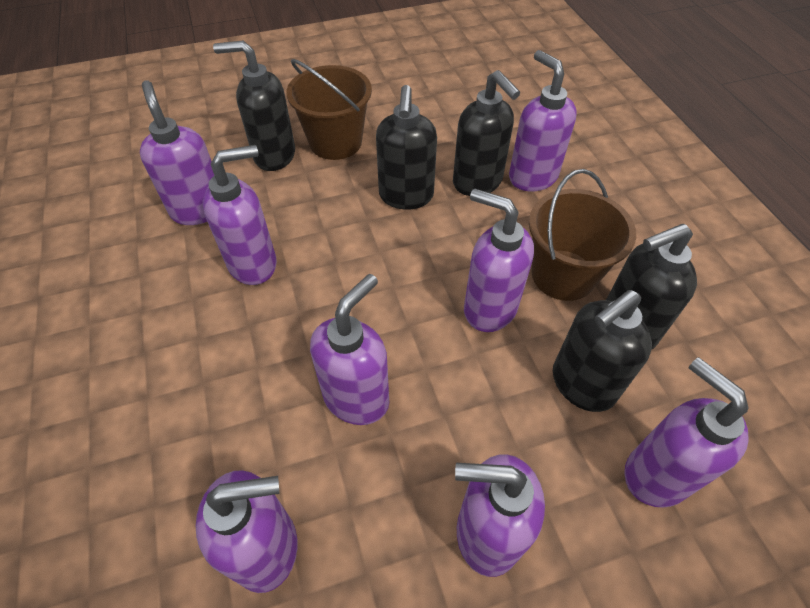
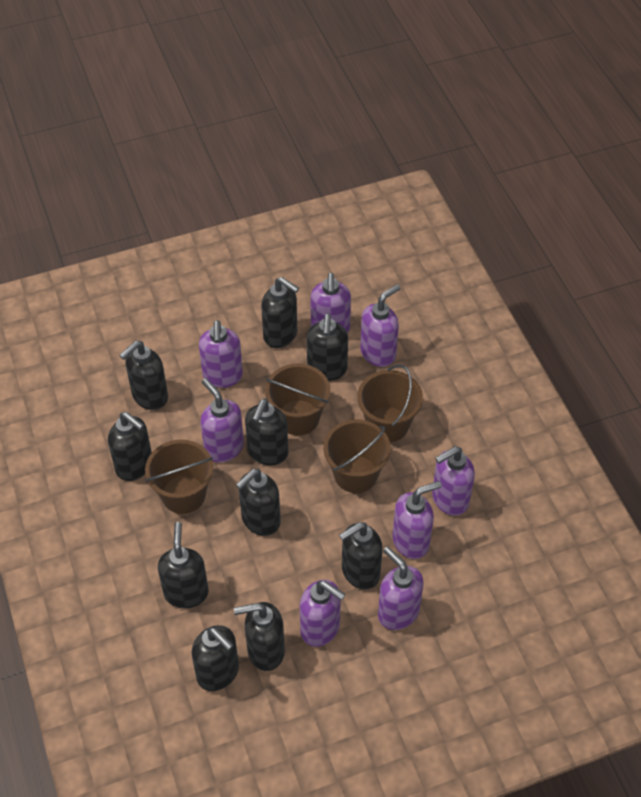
black soap dispenser: [213,40,295,171] [376,85,437,210] [453,70,520,196] [553,290,652,412] [606,224,697,349] = 5 -> [108,412,152,481] [119,341,168,410] [158,522,209,608] [192,625,239,691] [234,602,285,671] [236,469,281,536] [245,399,288,465] [261,277,299,348] [307,313,348,381] [339,522,383,590] = 10
brown bucket: [286,59,372,160] [529,169,636,301] = 2 -> [145,440,213,514] [265,364,330,435] [323,419,391,493] [357,364,423,442] = 4

